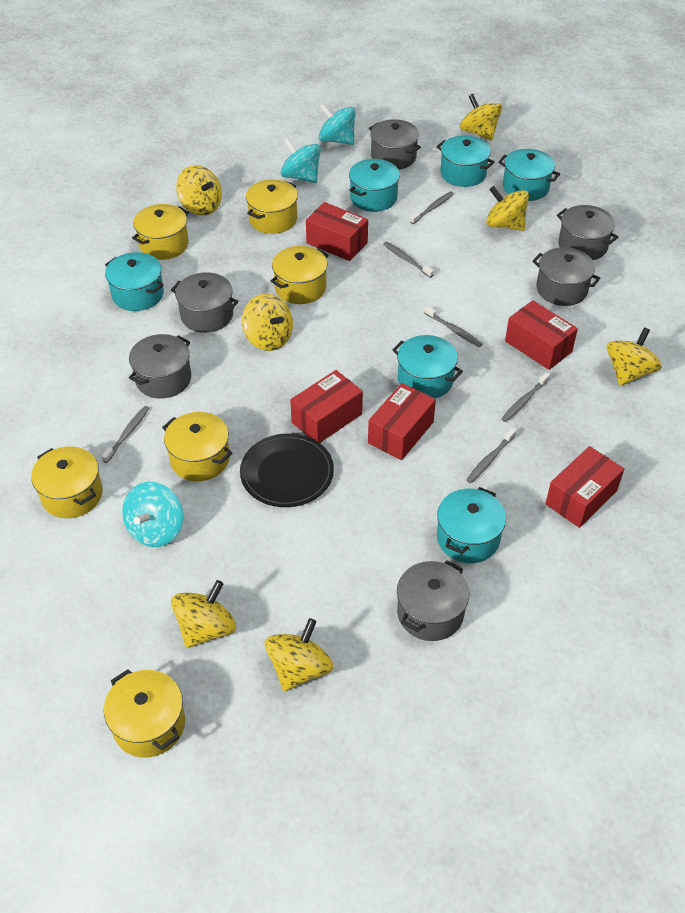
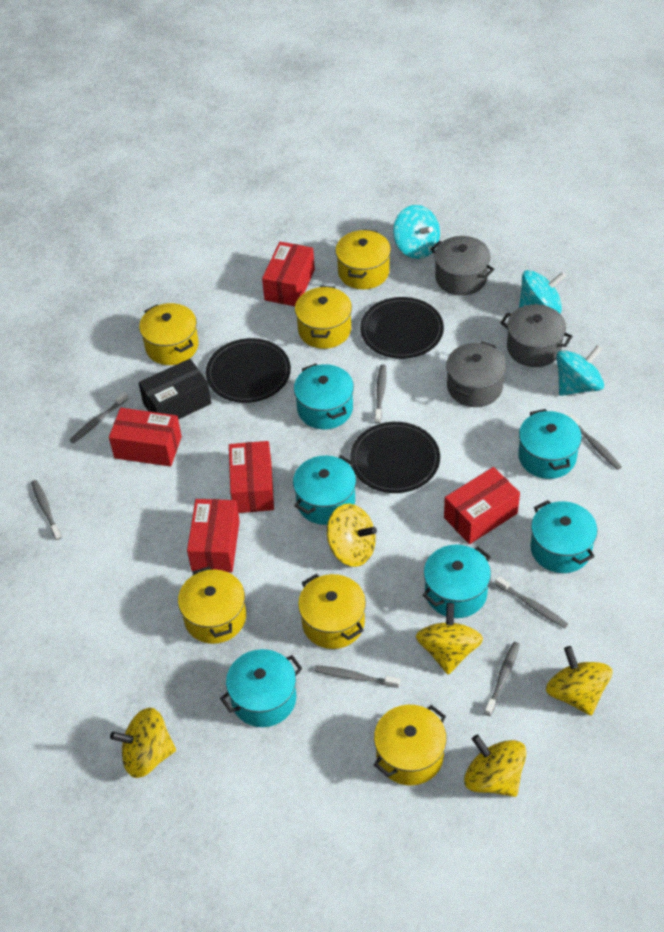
black box: none = 0 -> [138,359,211,419] = 1
black plate: [240,433,334,507] = 1 -> [206,338,291,403] [350,422,440,493] [360,297,444,359] = 3
grey pot: [129,334,191,399] [171,272,239,333] [369,119,421,170] [397,560,469,641] [532,247,600,306] [557,205,618,260] = 6 -> [430,236,495,296] [446,342,506,407] [501,304,572,367] = 3
grey toothbrush: [101,406,149,463] [383,241,434,278] [410,191,454,224] [424,306,483,347] [466,428,516,483] [502,372,550,422] = 6 -> [31,480,62,540] [70,392,128,443] [314,665,400,688] [375,365,387,424] [484,642,520,716] [495,576,568,628] [568,414,622,470] = 7
yellow spinning top: [171,580,236,648] [176,165,222,216] [242,294,293,351] [265,618,333,691] [460,94,502,141] [486,186,529,231] [606,327,662,386] = 7 -> [110,708,176,778] [327,504,377,567] [416,603,483,675] [464,734,527,797] [546,646,613,716] = 5

